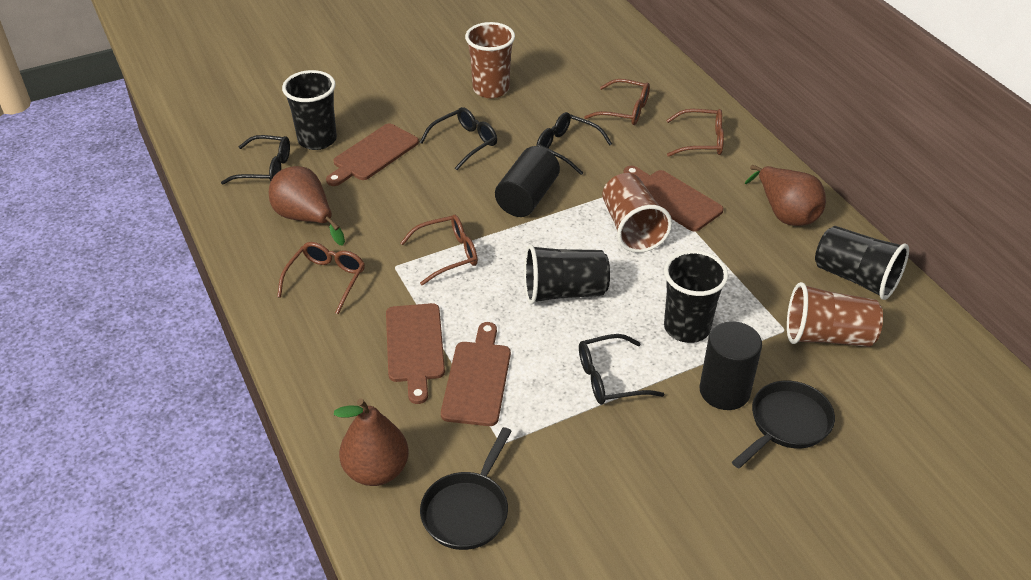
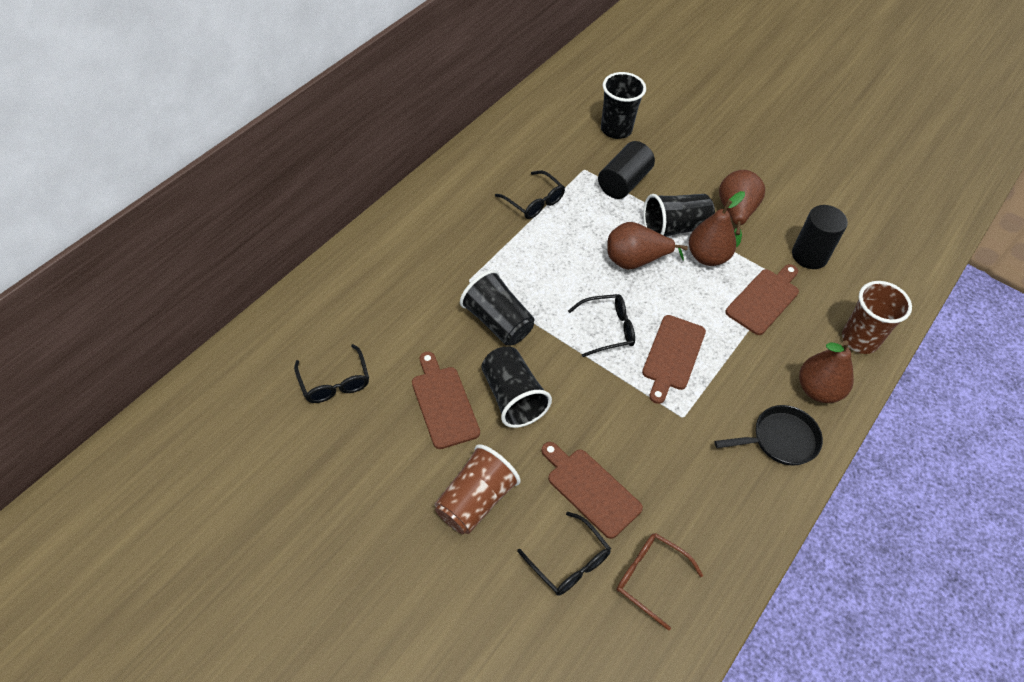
black pan: [420,427,512,550] [732,381,835,468] = 2 -> [714,405,823,466] = 1
brown cup: [465,22,515,98] [602,173,672,253] [787,282,883,347] = 3 -> [435,444,520,534] [842,281,912,354] = 2
brown glasses: [277,242,365,314] [400,215,478,285] [584,79,650,125] [666,109,724,157] = 4 -> [616,533,703,631] = 1
brown pear: [269,166,345,245] [334,398,409,486] [745,165,826,226] = 3 -> [607,222,688,269] [689,191,745,266] [719,170,765,247] [799,340,854,403] = 4

